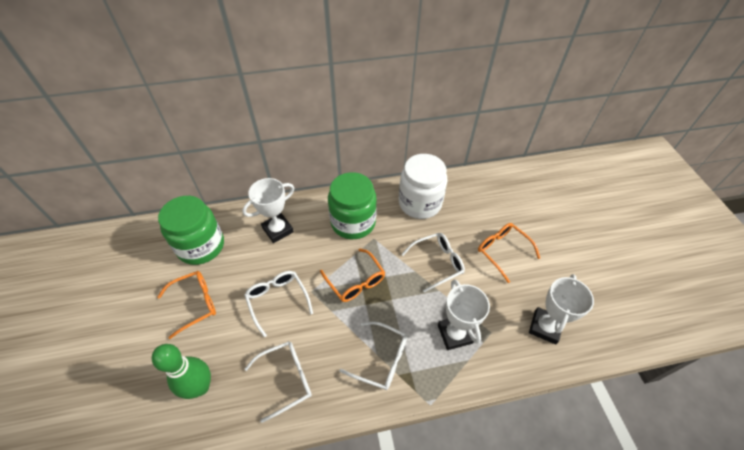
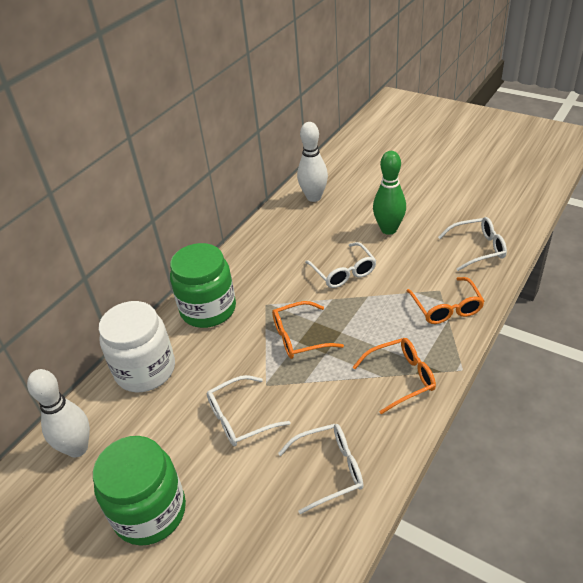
white bowling pin: none = 0 -> [27,369,90,458] [297,122,328,202] = 2
white trophy: [242,178,294,243] [438,279,490,350] [529,274,594,344] = 3 -> none = 0

